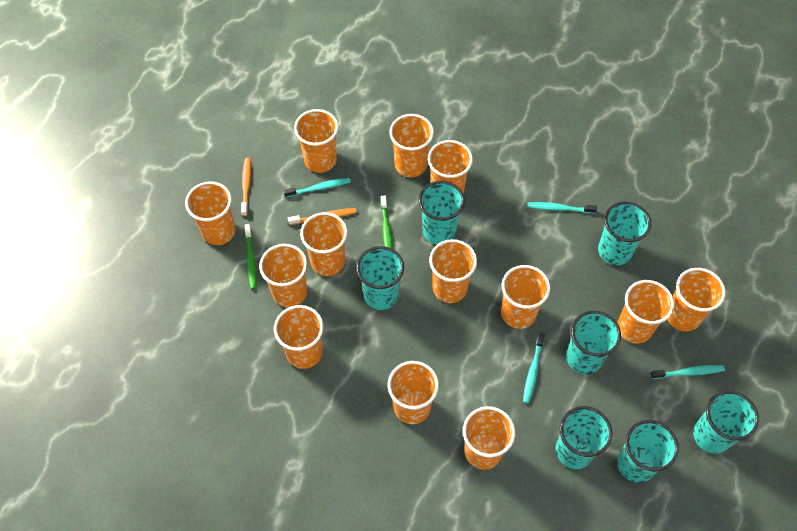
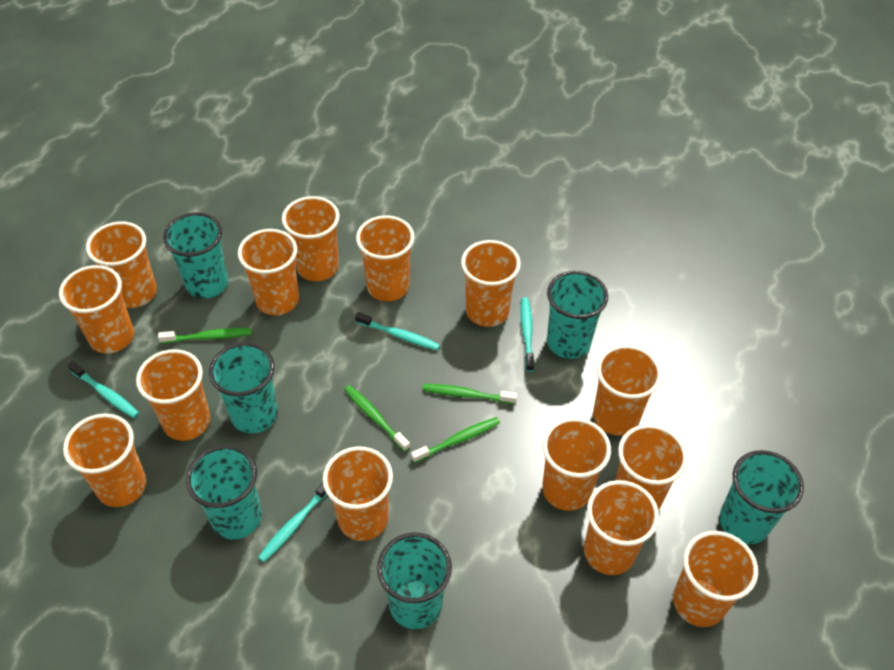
green toothbrush: [245,224,257,289] [381,196,393,249] = 2 -> [158,328,252,343] [344,385,410,452] [411,417,500,463] [423,384,517,404] = 4
orange cup: [185,181,236,245] [259,244,307,308] [274,305,323,369] [294,109,338,173] [300,212,347,276] [388,361,439,424] [389,114,434,177] [428,140,473,193] [429,239,477,303] [463,406,515,470] [501,265,550,329] [617,280,674,344] [667,268,726,331] = 13 -> [59,265,134,354] [63,413,147,507] [86,222,157,308] [136,349,211,441] [238,229,299,315] [282,196,340,281] [323,446,393,541] [356,215,415,301] [461,240,521,327] [542,418,611,511] [584,480,659,575] [593,345,662,436] [616,424,688,510] [673,531,758,627] = 14
orange toothbrush: [241,158,251,216] [288,208,356,225] = 2 -> none = 0
turquoise cup: [356,246,404,310] [418,181,465,244] [555,406,612,469] [566,310,621,374] [598,201,651,265] [617,420,679,483] [693,391,759,454] = 7 -> [163,213,228,299] [186,445,262,540] [209,342,278,433] [377,532,452,629] [547,271,608,359] [719,450,804,544] = 6

